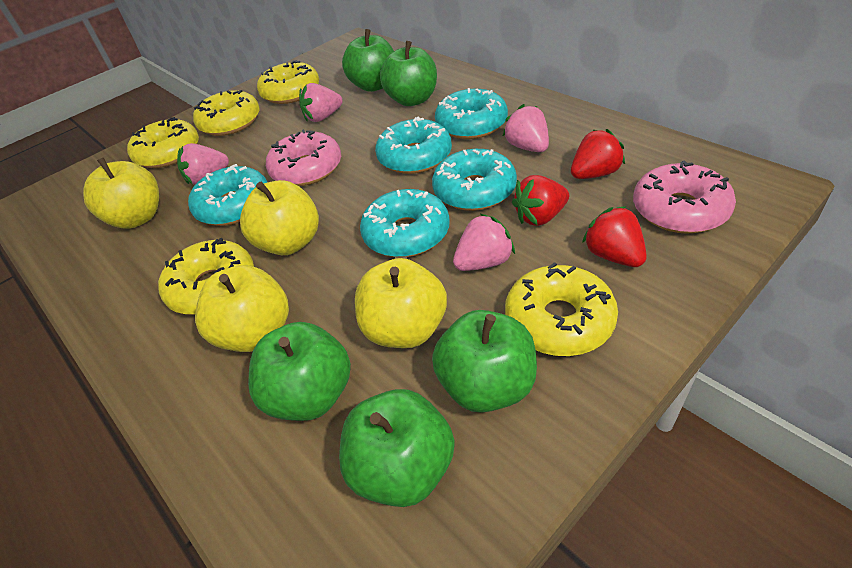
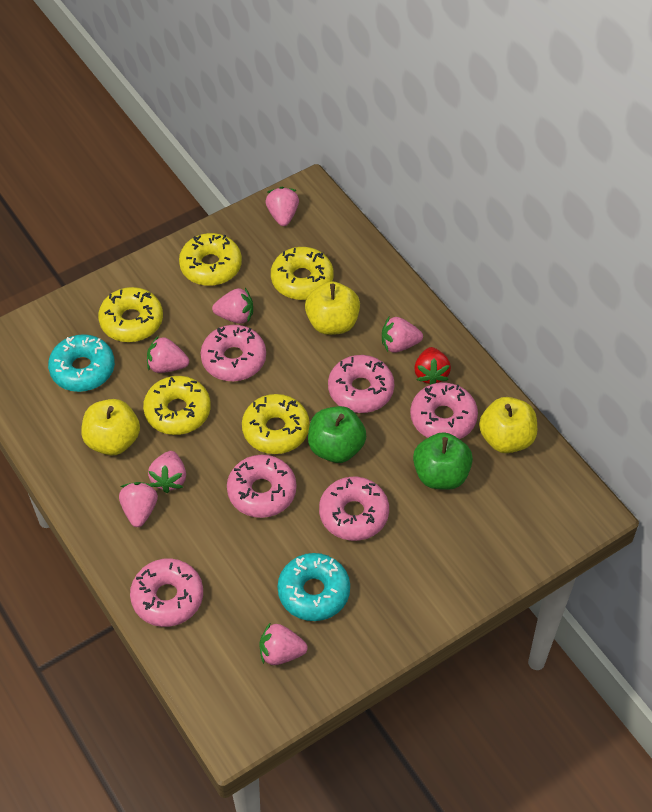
green apple: [248,322,351,421] [339,389,455,507] [342,29,394,92] [380,41,437,106] [432,310,537,413] = 5 -> [308,406,366,463] [413,432,473,490] = 2
pink donut: [266,129,341,186] [633,160,736,234] = 2 -> [130,558,203,627] [201,325,266,381] [227,455,297,518] [319,477,389,541] [328,355,394,413] [410,382,478,439] = 6
pink strawberry: [177,143,229,185] [299,83,343,122] [453,214,515,271] [503,104,549,152] = 4 -> [119,482,158,527] [147,336,189,373] [148,451,186,493] [212,288,253,324] [259,622,308,665] [266,187,299,226] [382,317,423,353] = 7
red strawberry: [512,175,569,226] [571,129,625,179] [582,206,647,267] = 3 -> [414,347,451,385] = 1
turquoise donut: [188,164,267,226] [360,189,450,258] [375,116,452,174] [432,149,517,211] [435,88,508,139] = 5 -> [48,334,115,392] [277,553,350,621] = 2
yellow apple: [83,158,159,229] [195,265,289,352] [240,180,319,255] [355,258,447,348] = 4 -> [81,399,140,456] [305,281,360,335] [479,397,537,453] = 3

